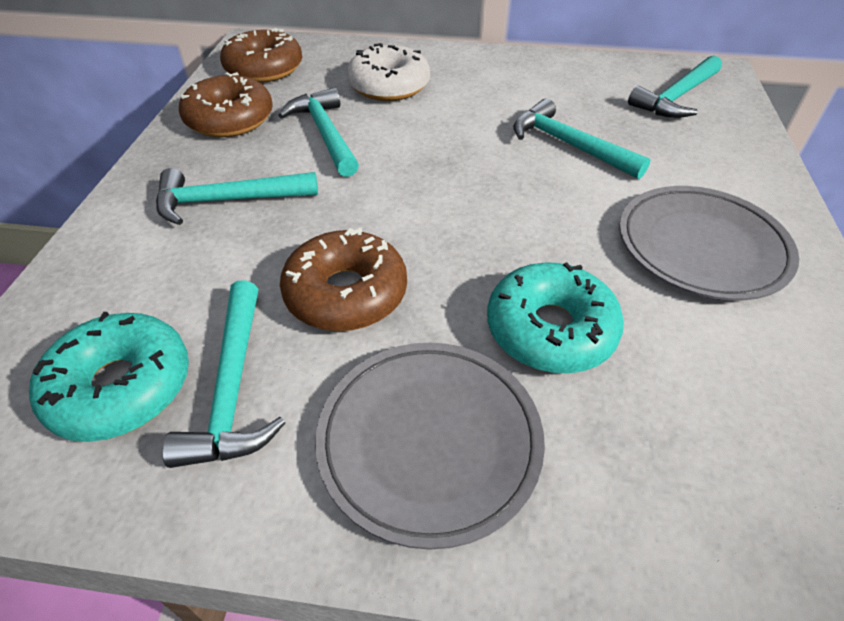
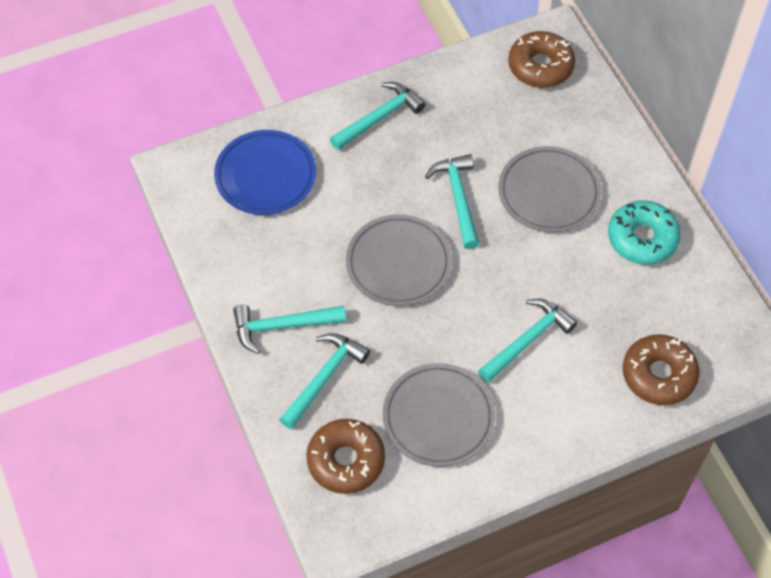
blue plate: none = 0 -> [214,130,316,215] = 1
grey plate: [315,343,545,550] [619,186,799,300] = 2 -> [346,214,452,306] [383,363,495,467] [498,146,601,233] = 3
turquoise donut: [29,312,189,442] [487,262,624,373] = 2 -> [608,200,681,265] = 1
white donut: [347,43,430,101] = 1 -> none = 0

